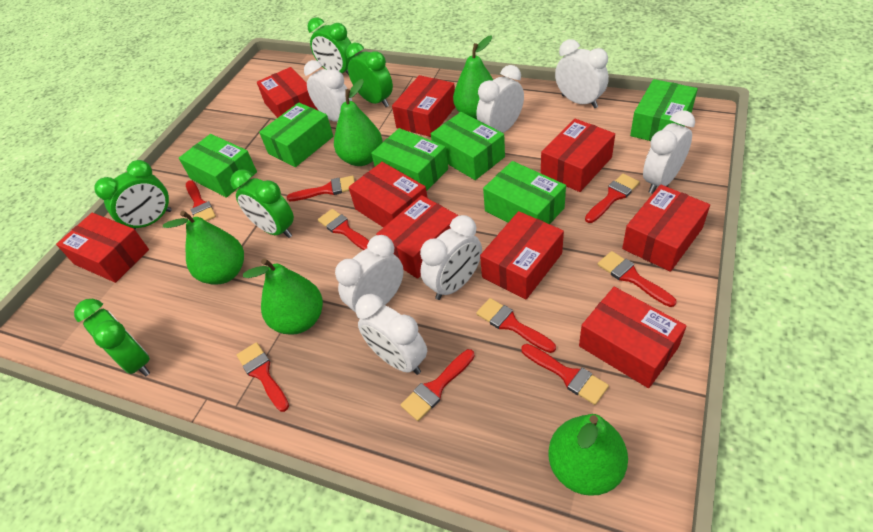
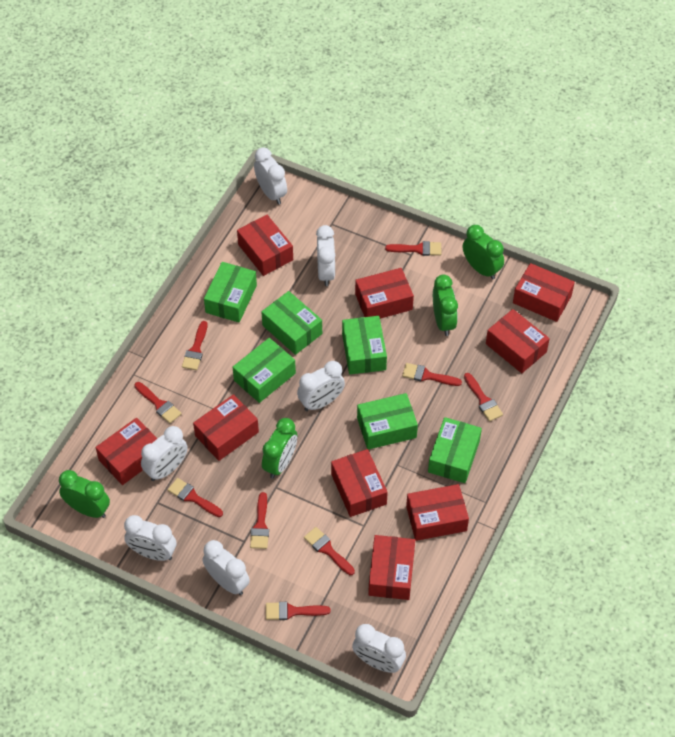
green clock: [74,299,150,376] [95,160,172,230] [230,169,294,238] [307,18,355,75] [346,43,393,107] = 5 -> [59,470,110,518] [262,418,297,479] [433,274,458,336] [463,225,504,280] = 4
green pear: [163,211,244,285] [243,258,323,335] [334,79,382,166] [453,35,493,119] [548,414,628,496] = 5 -> none = 0

